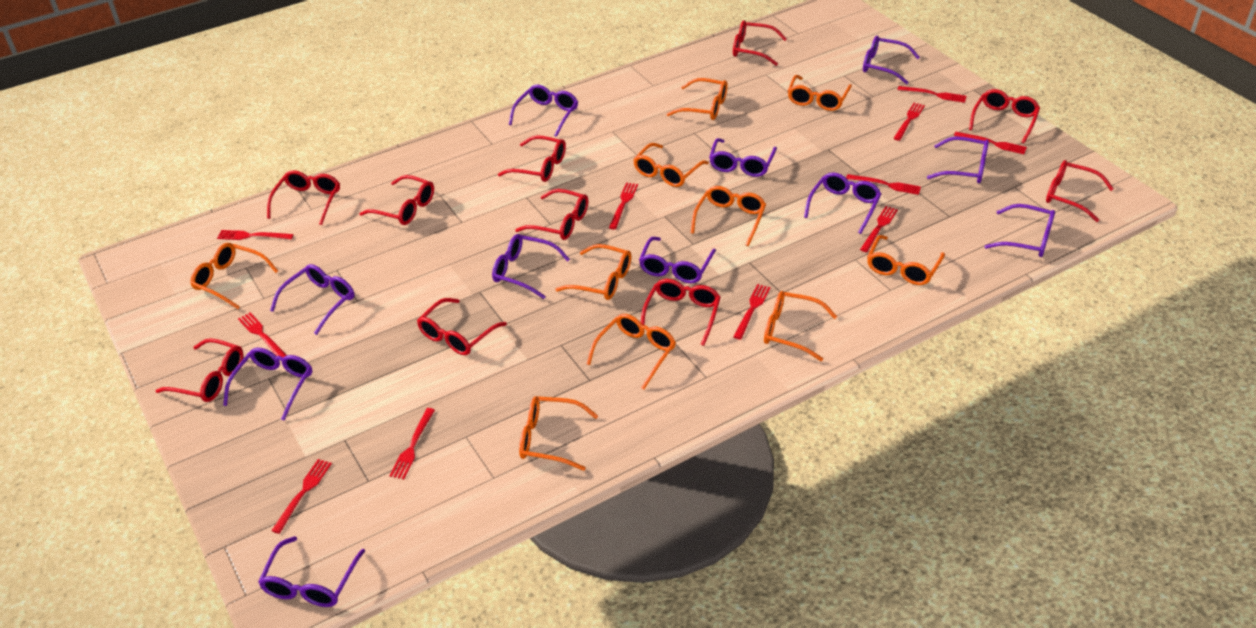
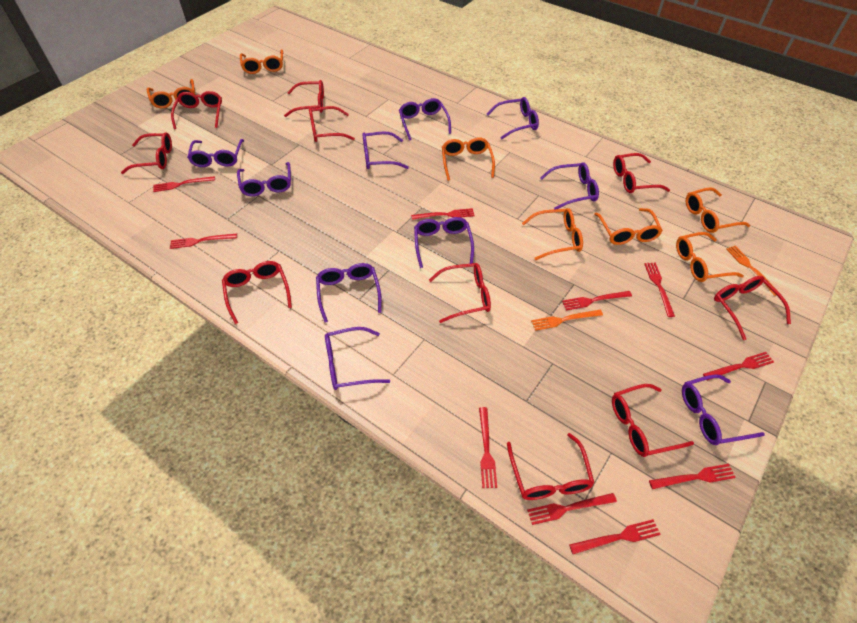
orange fork: none = 0 -> [531,310,603,331] [726,246,776,296] = 2
orange glasses: [190,243,278,309] [519,396,598,471] [555,244,631,300] [587,314,676,389] [633,143,709,187] [667,78,728,120] [691,186,766,246] [764,291,837,361] [788,75,852,111] [867,235,945,285] = 10 -> [147,79,195,108] [240,49,283,74] [442,137,495,181] [522,208,583,260] [594,208,663,245] [676,232,744,282] [686,187,750,233] = 7
purple glasses: [223,348,312,420] [258,536,365,607] [270,264,355,335] [492,234,570,299] [509,84,578,137] [639,237,716,283] [709,138,777,177] [804,172,881,234] [863,36,920,84] [927,137,989,183] [984,204,1055,257] = 11 -> [187,139,244,167] [237,162,291,196] [316,263,382,322] [325,327,390,390] [362,132,409,169] [399,98,451,141] [414,217,474,268] [487,97,539,139] [540,162,599,209] [682,374,765,445] = 10
red fork: [217,230,294,240] [238,312,286,361] [271,459,332,534] [389,408,435,479] [609,182,638,229] [733,284,770,340] [846,174,921,195] [860,206,898,252] [893,103,925,141] [897,86,966,103] [954,132,1027,154] = 11 -> [153,176,215,192] [170,234,237,249] [411,208,475,220] [479,407,497,488] [527,493,617,525] [562,291,632,310] [569,519,661,554] [644,262,675,317] [649,464,736,489] [703,352,774,381] = 10

